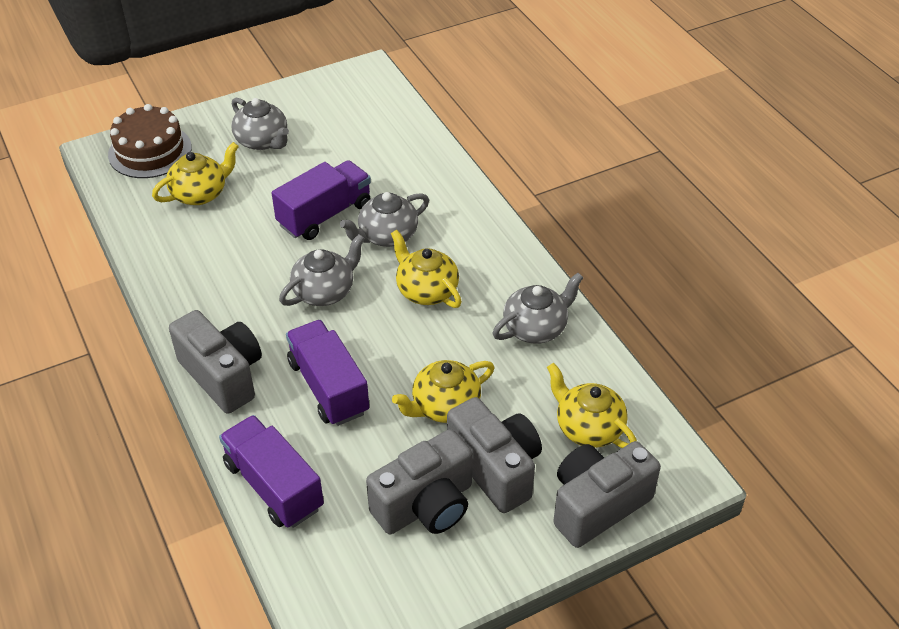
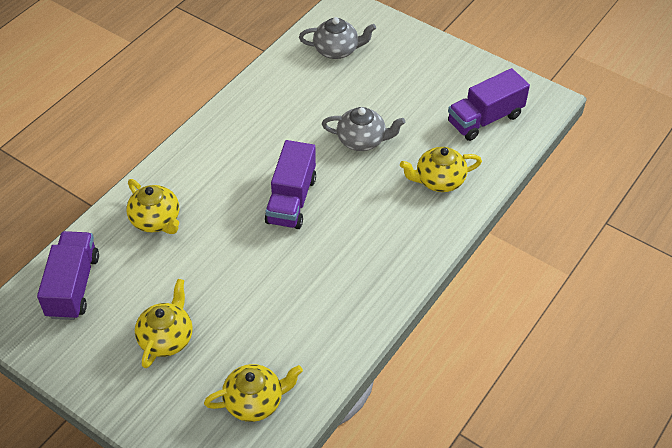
brown cake: [108,104,192,178] = 1 -> none = 0
grey camera: [169,310,262,414] [366,429,473,534] [447,397,542,513] [553,441,661,548] = 4 -> none = 0
grey teapot: [231,98,289,150] [279,234,365,306] [340,192,429,247] [493,273,584,344] = 4 -> [299,17,376,59] [322,107,405,151] = 2

